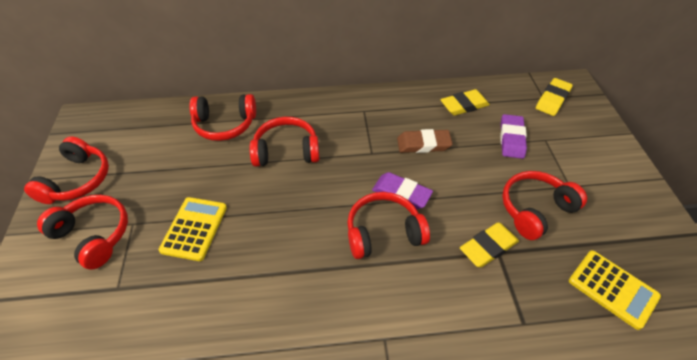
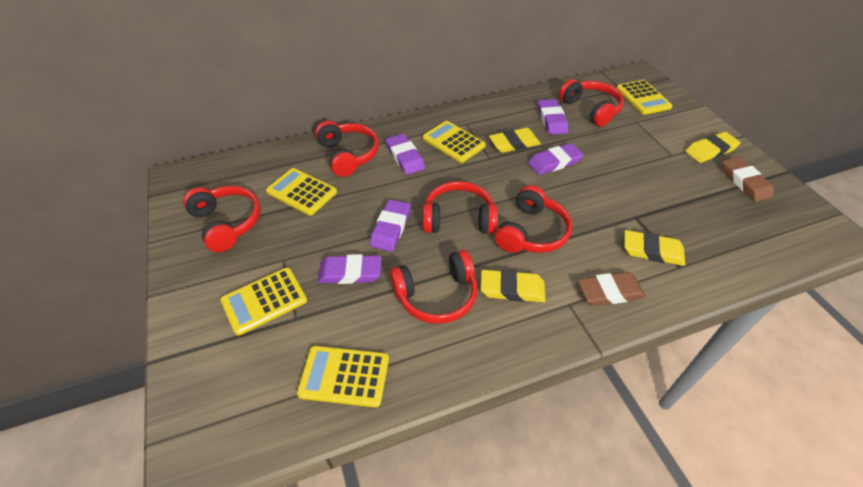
brown eraser: [397,129,453,153] = 1 -> [578,272,646,306] [722,157,774,202] = 2
purple eraser: [372,172,433,209] [500,114,527,159] = 2 -> [318,254,381,284] [370,199,411,252] [386,134,425,175] [528,143,584,175] [538,99,568,135] = 5
yellow calculator: [158,197,227,261] [569,250,661,330] = 2 -> [220,268,307,335] [266,168,337,216] [297,346,389,407] [423,121,486,163] [617,80,673,115] = 5
yellow eraser: [440,89,490,116] [460,222,519,268] [536,78,573,116] = 3 -> [481,270,546,302] [489,128,541,153] [624,230,685,266] [685,132,741,163] = 4

